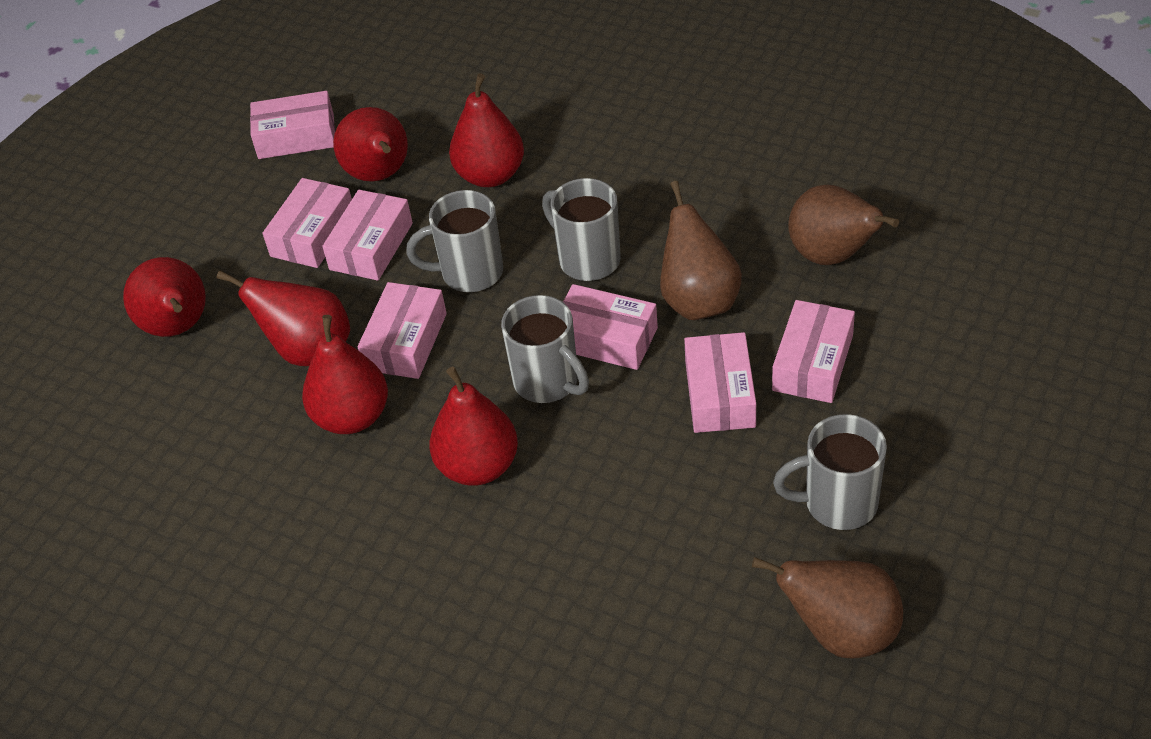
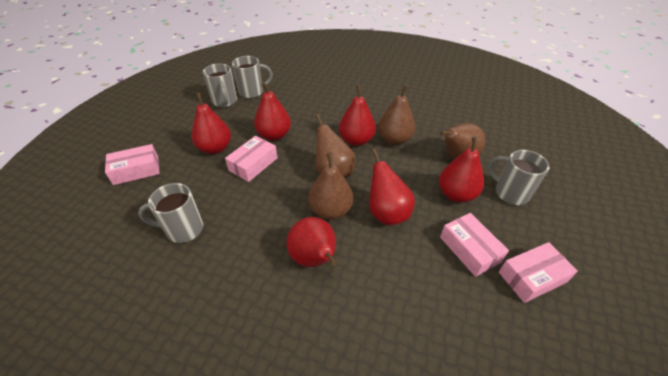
brown pear: [660,181,742,320] [752,557,903,659] [788,184,899,265] = 3 -> [309,152,353,220] [315,114,356,178] [378,85,415,145] [440,123,485,159] = 4
pink box: [250,91,335,159] [263,178,352,268] [322,190,413,281] [358,282,447,379] [563,284,658,370] [684,332,756,433] [772,300,855,403] = 7 -> [105,144,160,185] [225,136,277,182] [440,213,509,277] [499,242,578,303] = 4

